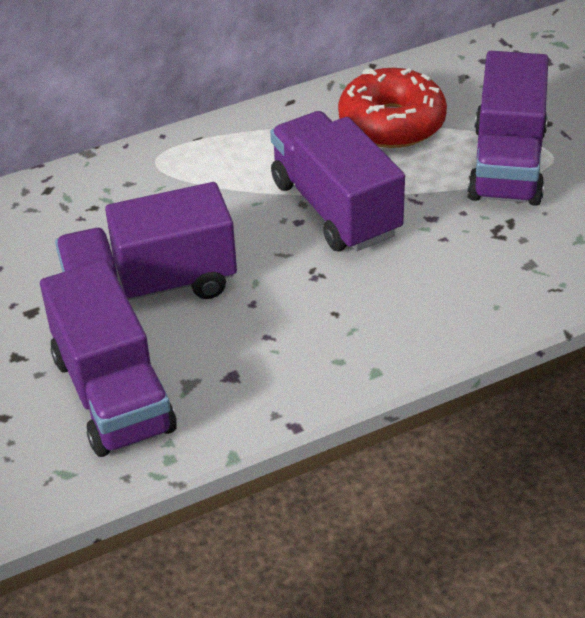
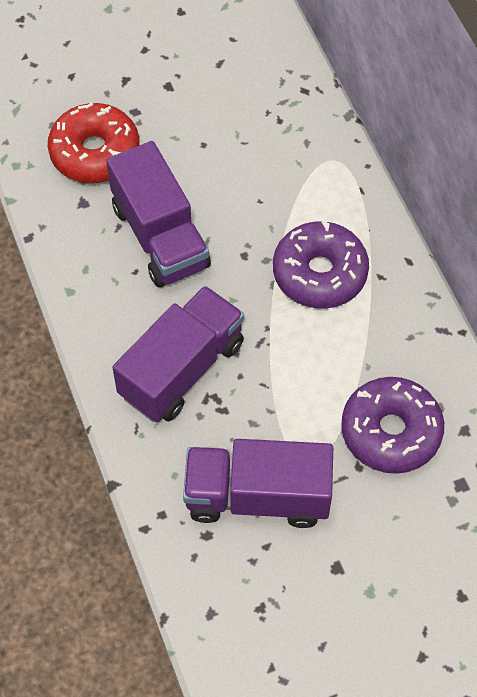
purple donut: none = 0 -> [273,220,369,308] [341,377,444,474] = 2
purple truck: [40,260,177,457] [55,182,237,300] [270,111,405,251] [467,51,549,206] = 4 -> [106,141,211,287] [112,286,244,422] [183,439,333,528] = 3

